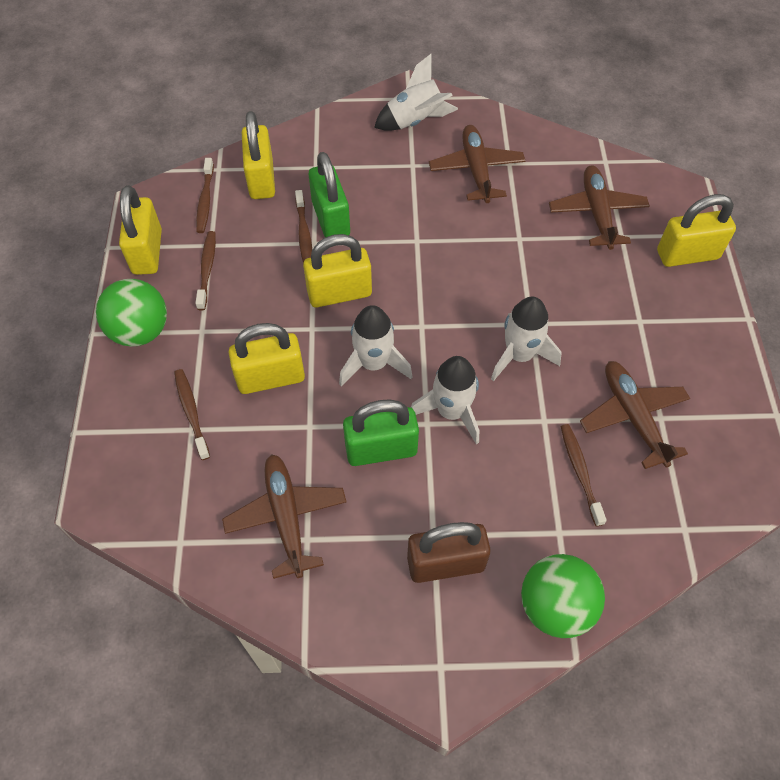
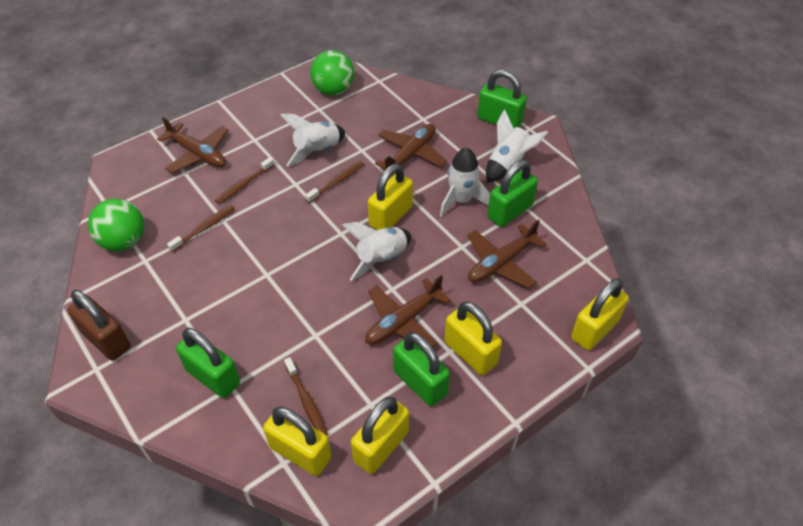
brown toothbrush: [174,369,210,460] [195,231,216,310] [196,158,214,233] [295,190,312,263] [561,424,607,526] = 5 -> [167,205,235,252] [215,157,275,204] [284,357,328,436] [305,161,364,203] = 4
green padlock: [309,152,350,237] [343,399,419,466] = 2 -> [176,328,240,398] [393,332,450,407] [477,69,527,128] [487,160,538,227] = 4

